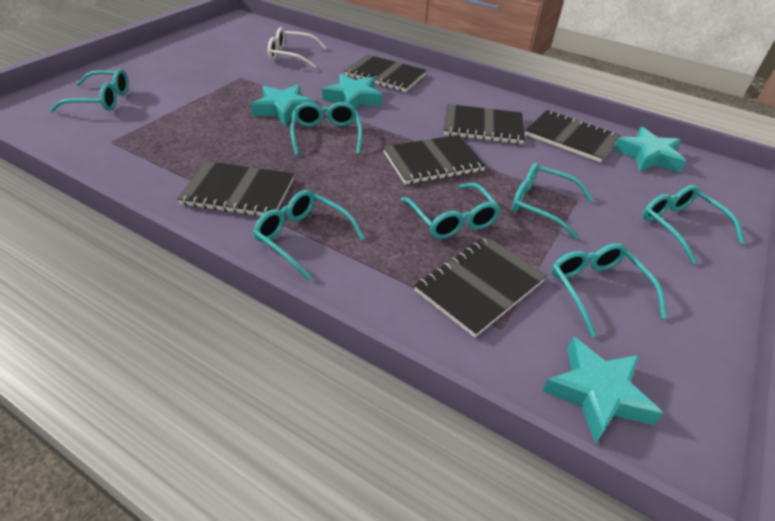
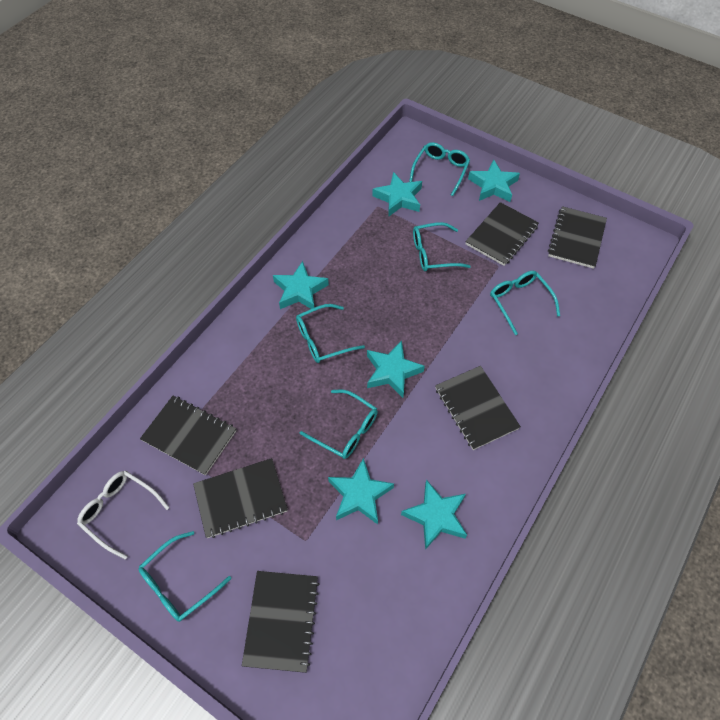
turquoise glasses: [50,69,129,112] [253,190,365,281] [290,102,362,156] [401,183,501,239] [512,162,594,239] [551,243,667,337] [642,185,745,264] = 7 -> [139,531,231,622] [296,304,365,363] [300,389,378,459] [409,142,470,196] [413,222,471,272] [490,271,560,335] = 6
turquoise star: [250,85,315,126] [322,74,382,108] [542,337,664,443] [613,127,686,173] = 4 -> [273,261,329,309] [328,458,394,524] [367,340,425,398] [372,172,422,216] [401,480,467,550] [468,160,520,202] = 6

